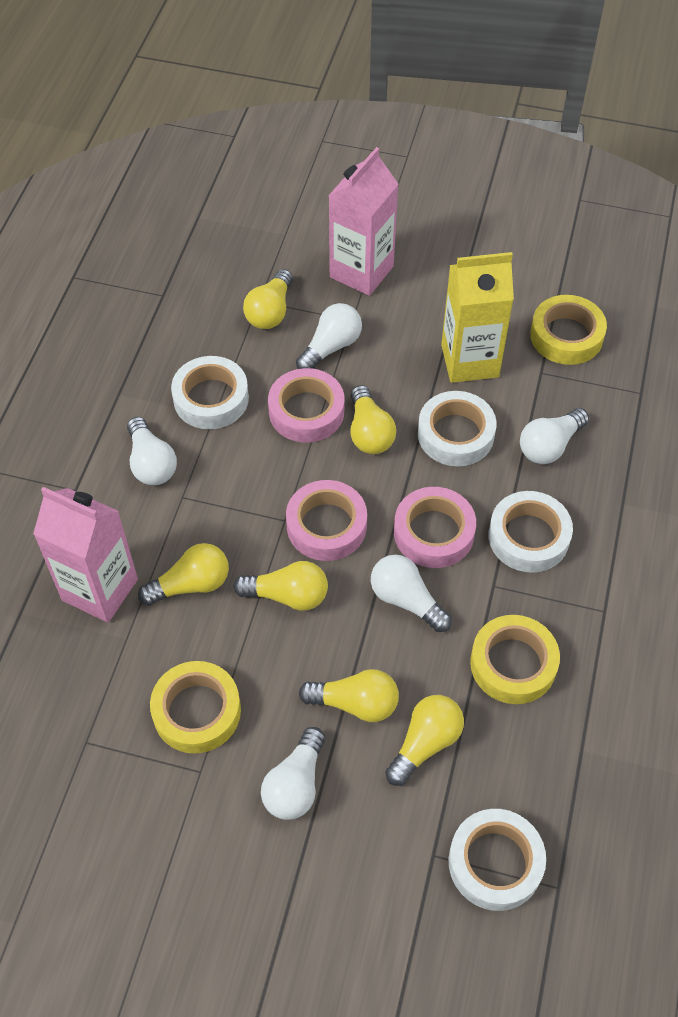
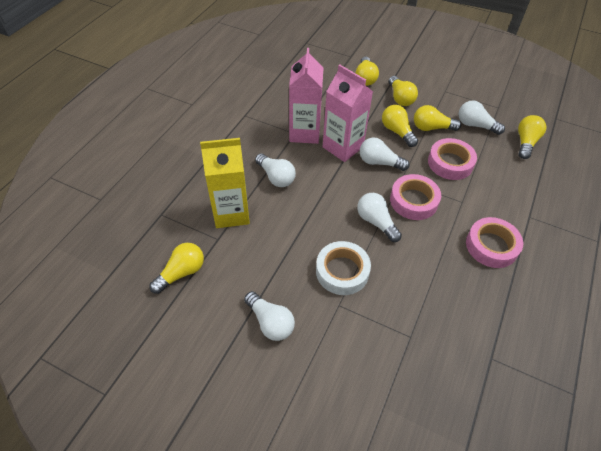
white tape: [171,356,249,429] [418,391,497,466] [449,809,546,911] [489,491,573,573] = 4 -> [316,241,371,295] = 1
yellow tape: [150,661,241,754] [470,615,560,704] [530,295,607,365] = 3 -> none = 0

